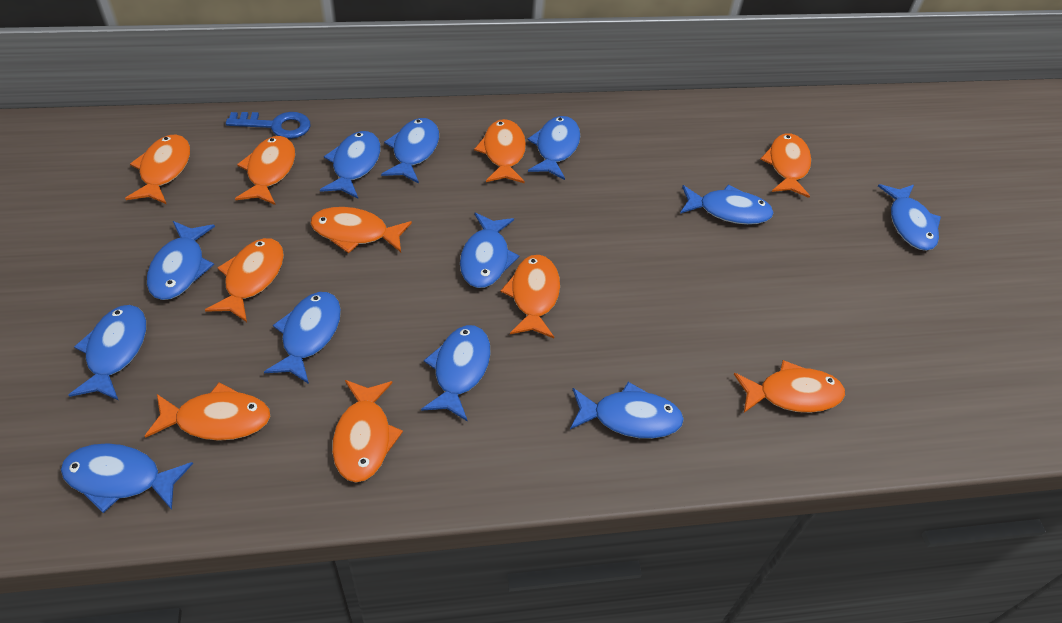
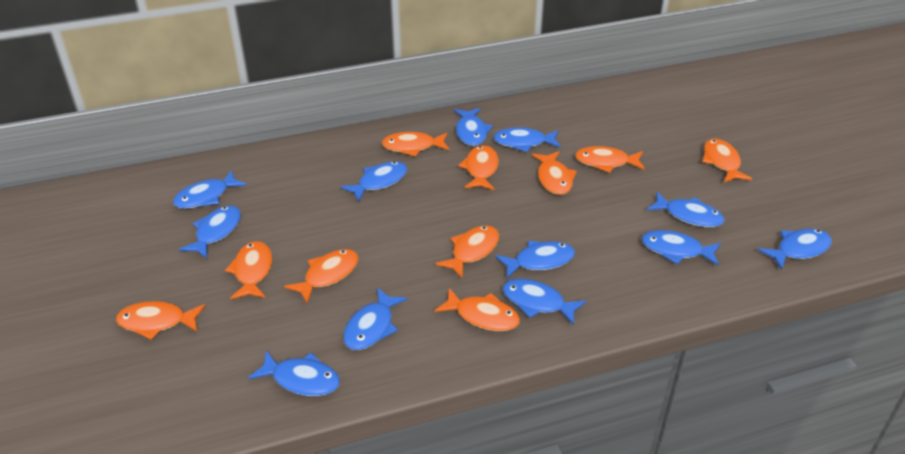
blue key: [226,112,310,139] = 1 -> none = 0

